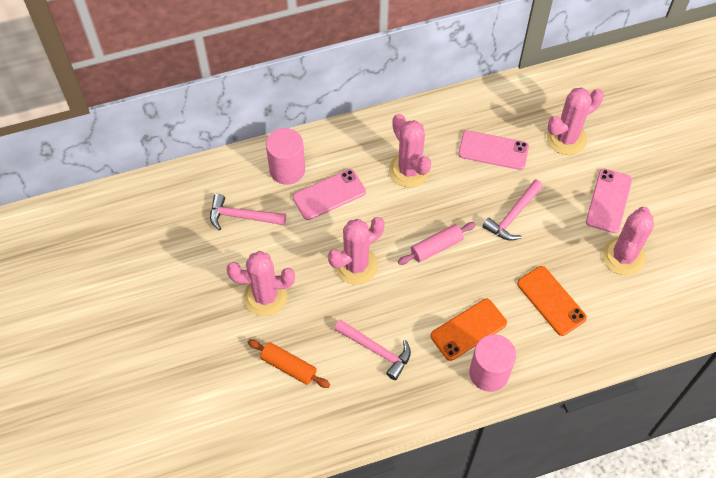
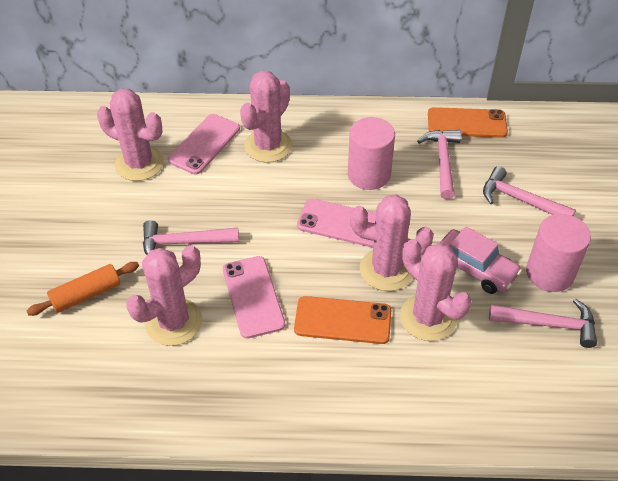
pink car: none = 0 -> [440,226,522,294] = 1
pink hammer: [210,194,286,231] [334,319,411,380] [482,180,543,241] = 3 -> [143,220,239,255] [417,130,461,199] [483,166,576,216] [489,299,597,348] = 4
pink rolling pin: [398,222,476,265] = 1 -> none = 0

